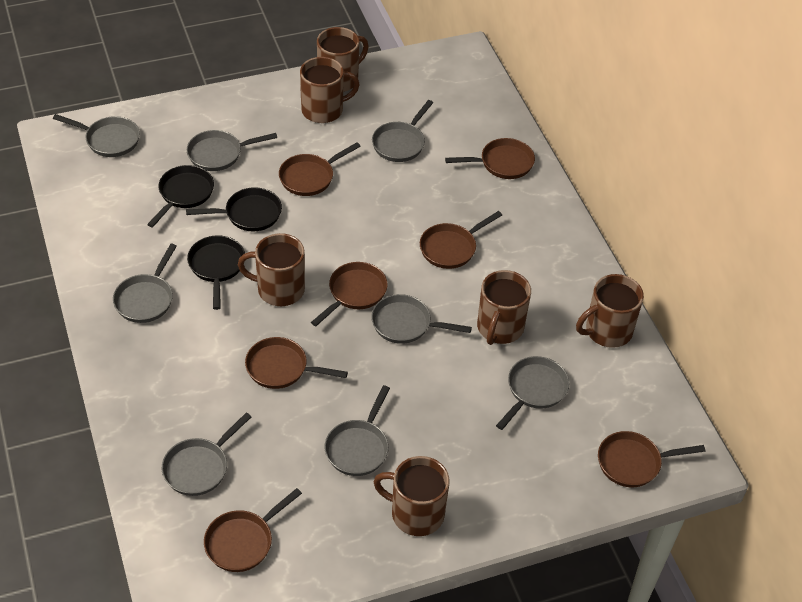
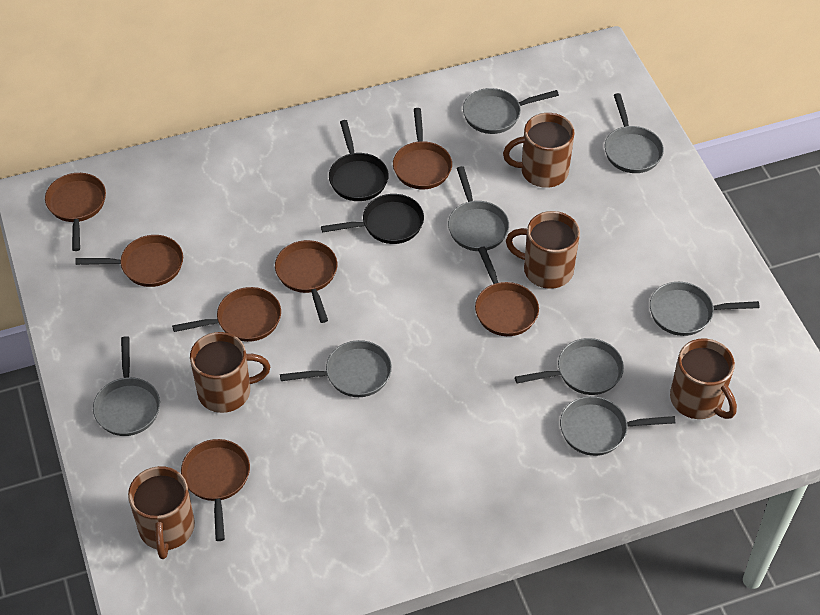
black pan: [147,165,214,228] [186,187,282,231] [187,236,245,310] = 3 -> [321,194,424,244] [329,120,389,201] = 2
brown mug: [238,233,305,306] [300,57,360,123] [317,27,369,92] [373,456,449,536] [477,270,531,345] [576,274,644,348] = 6 -> [128,466,195,559] [190,332,270,413] [503,113,575,188] [506,211,580,289] [670,338,737,419] = 5

